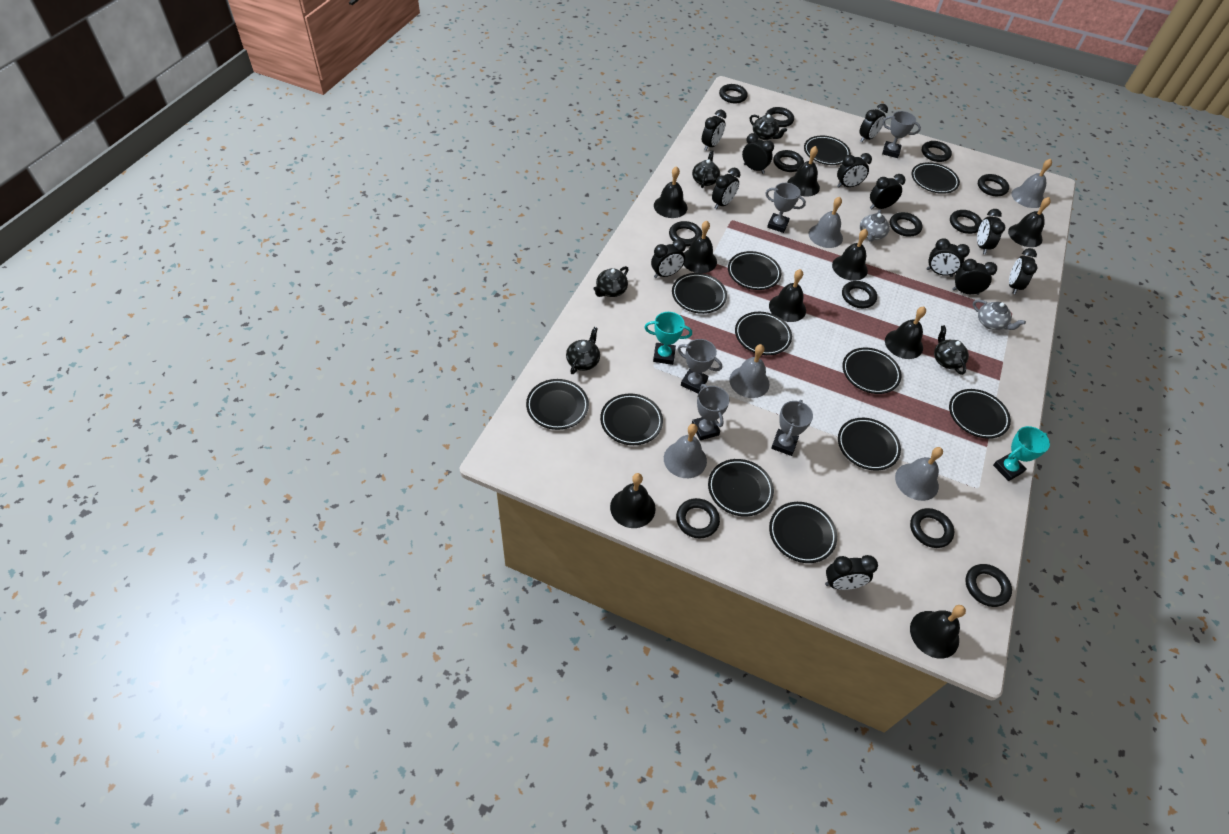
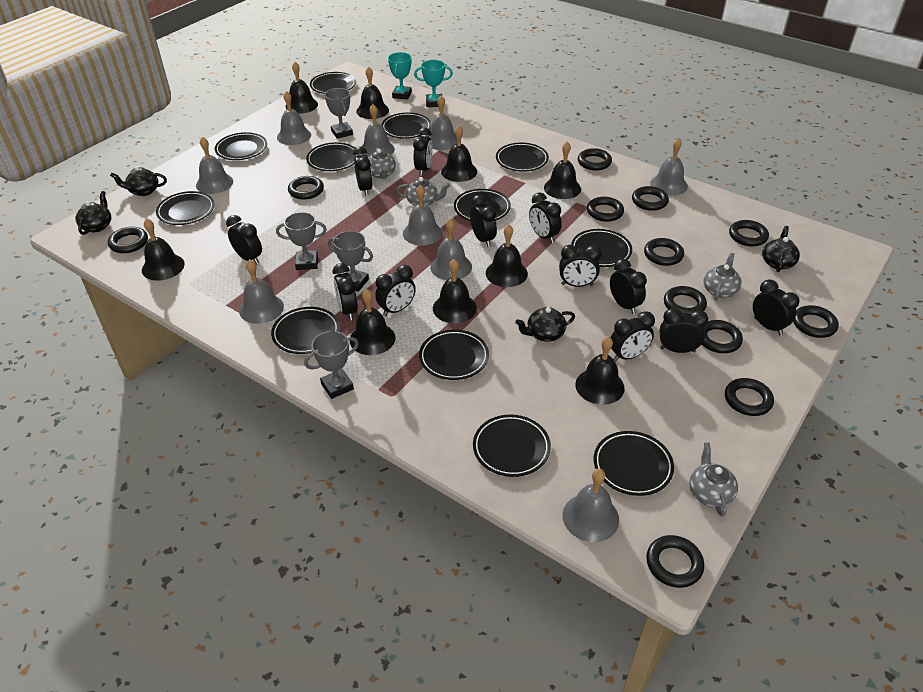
black teapot: [566,327,600,374] [593,266,629,297] [692,150,720,188] [750,114,787,140] [934,325,969,375] = 5 -> [76,191,111,235] [110,166,167,196] [515,307,575,342] [762,226,800,272] = 4
grey bell: [664,424,707,478] [729,344,769,398] [809,197,843,248] [895,447,943,501] [1012,159,1052,208] = 5 -> [196,137,233,194] [239,259,284,324] [277,91,311,145] [361,104,395,157] [403,185,443,245] [427,96,457,150] [430,218,472,280] [563,468,619,542] [650,138,688,196] = 9
grey teapot: [860,210,890,242] [973,300,1026,330] = 2 -> [368,148,396,179] [397,177,450,206] [689,443,738,517] [703,253,742,300] = 4
grey trophy: [677,339,722,393] [692,384,730,441] [766,183,806,233] [771,400,813,456] [882,111,921,158] = 5 -> [276,212,327,270] [304,331,359,399] [325,88,353,139] [328,231,373,292] = 4

